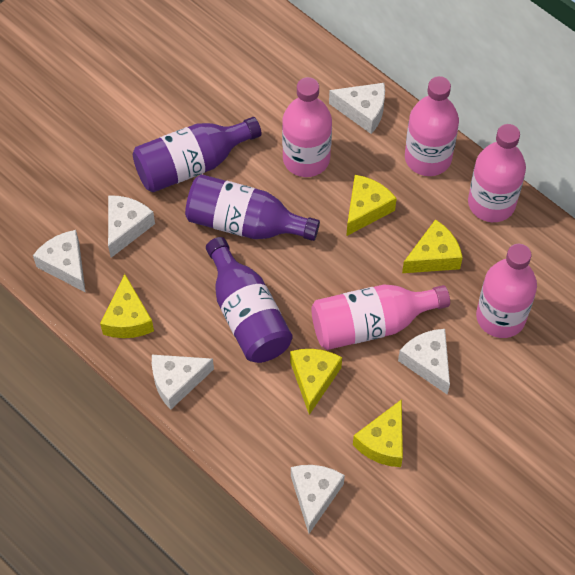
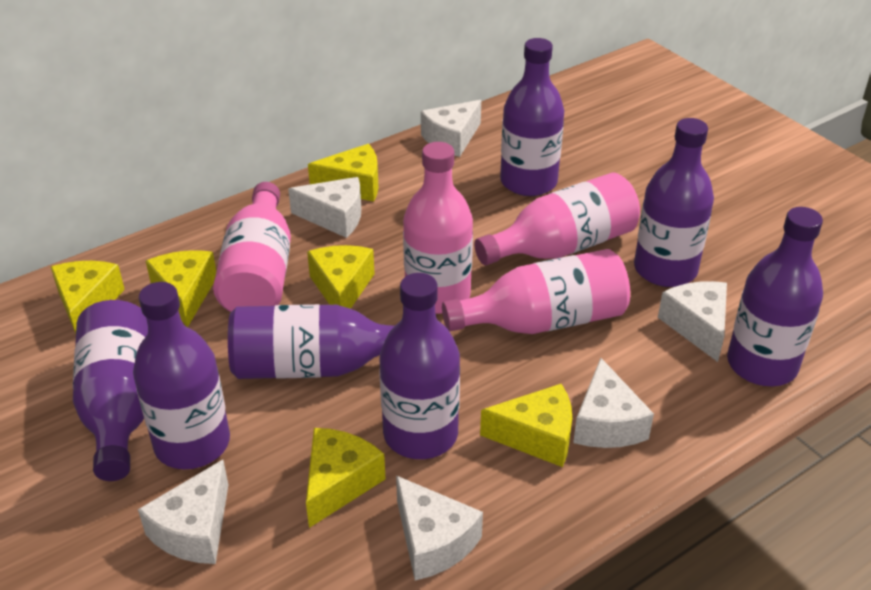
pink bottle: [282,77,332,177] [312,284,450,350] [405,76,459,176] [468,124,526,222] [476,244,537,338] = 5 -> [213,182,291,312] [403,142,473,314] [442,249,630,334] [474,172,640,265] = 4
purple bottle: [133,117,262,192] [185,174,320,241] [206,237,293,363] = 3 -> [73,300,148,481] [133,282,230,469] [228,304,395,379] [379,273,460,459] [500,38,564,196] [634,118,714,287] [727,207,823,386] = 7
yellow cheese: [100,274,154,338] [290,349,342,415] [346,175,397,236] [353,399,403,467] [402,219,463,273] = 5 -> [51,261,125,334] [146,250,216,327] [306,428,385,528] [307,245,375,309] [308,144,379,202] [480,384,572,467] = 6

